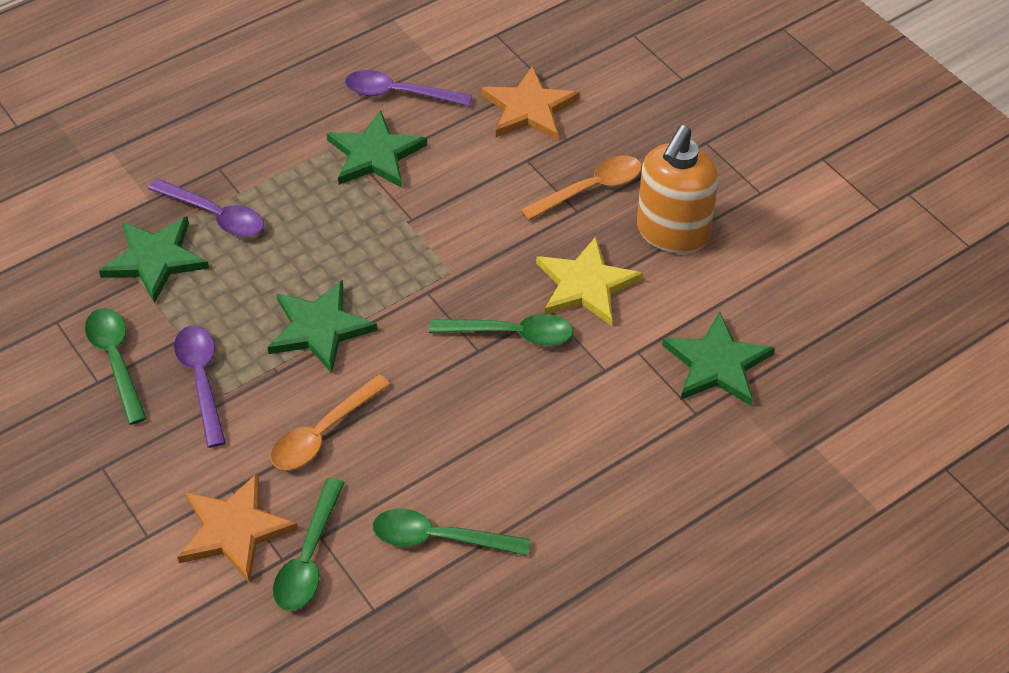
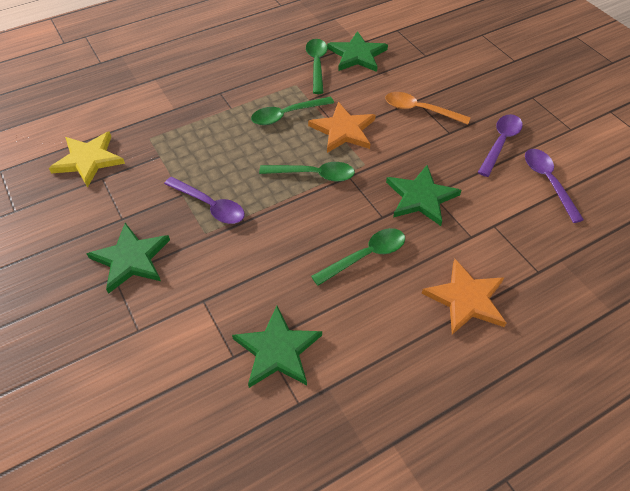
orange soap dispenser: [637,125,718,254] = 1 -> none = 0
orange spoon: [270,374,391,470] [521,155,642,221] = 2 -> [385,92,471,125] = 1

